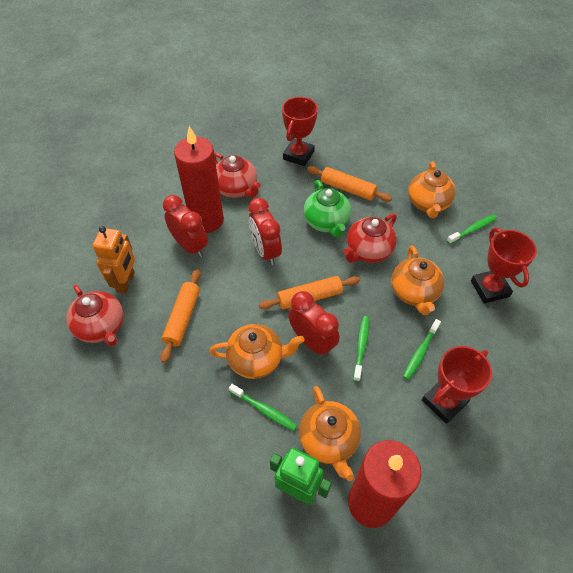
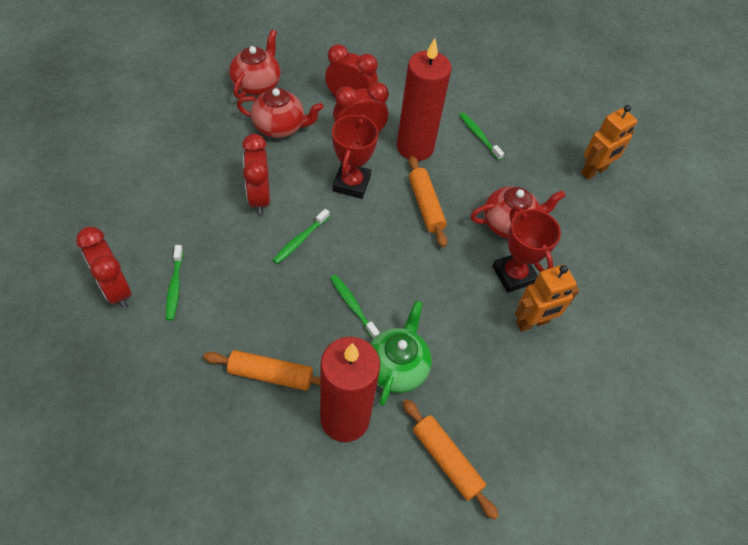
green robot: [270,448,332,505] = 1 -> none = 0
orange robot: [92,226,135,294] = 1 -> [515,265,579,331] [581,105,637,180] = 2
orange teapot: [209,324,305,379] [299,386,361,481] [391,245,445,315] [408,161,456,218] = 4 -> none = 0
red clock: [163,195,208,258] [249,198,282,265] [288,291,340,357] = 3 -> [76,227,132,308] [242,134,270,215] [325,44,378,97] [333,82,389,133] = 4
red trophy: [282,97,318,166] [422,346,492,424] [471,228,537,304] = 3 -> [332,114,379,199] [492,206,561,293] = 2

